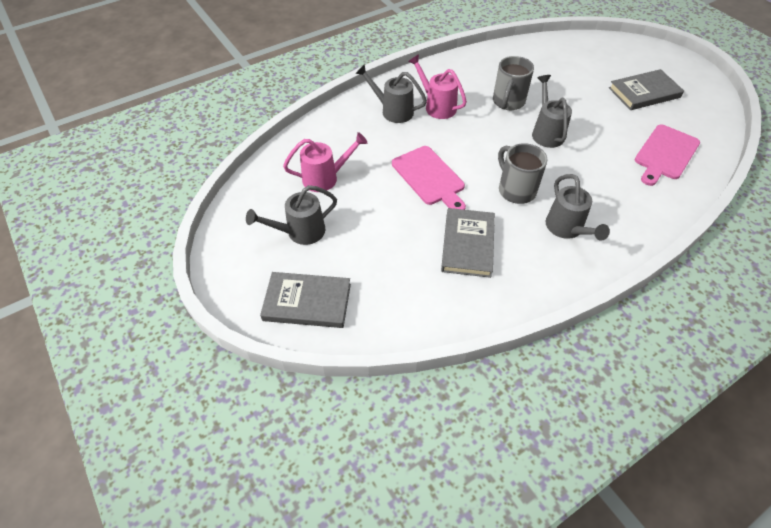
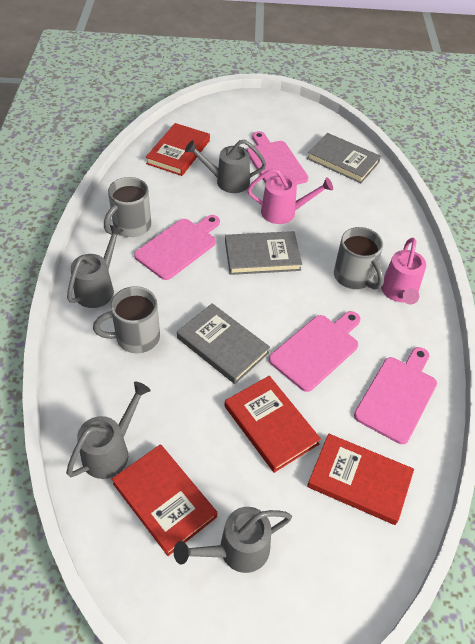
grey mug: [493,56,534,110] [498,143,548,204] = 2 -> [93,286,160,353] [104,177,151,237] [334,227,384,289] = 3
pink cutting board: [392,146,466,210] [635,125,700,186] = 2 -> [134,215,220,280] [247,131,308,185] [269,311,360,392] [354,347,437,444] = 4
red book: none = 0 -> [112,444,217,556] [146,123,210,176] [225,376,321,473] [307,434,414,525] = 4

